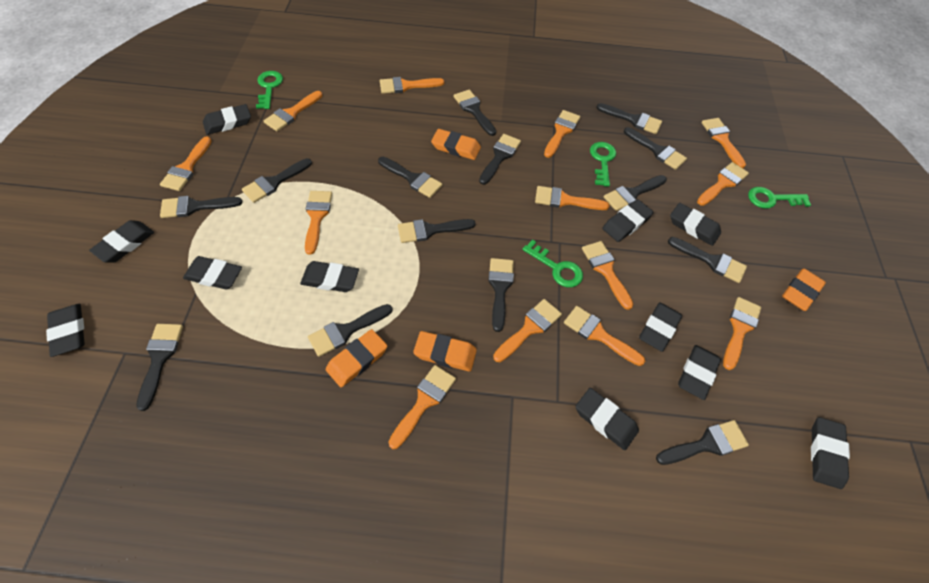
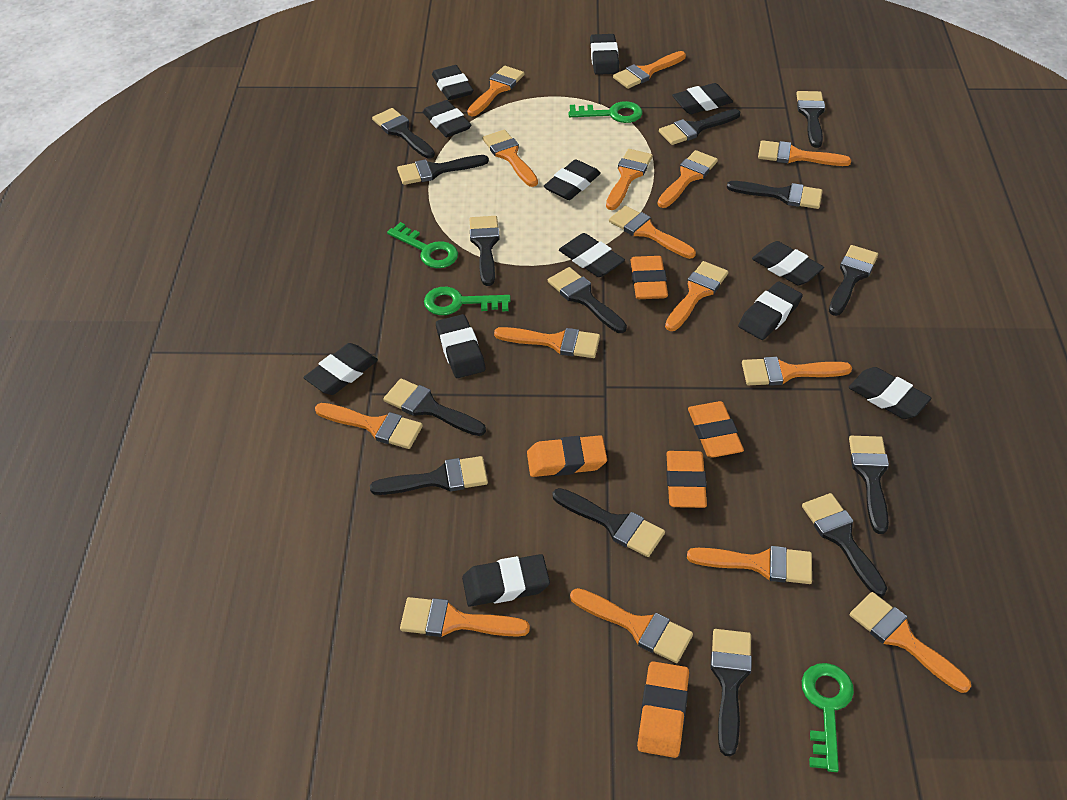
black eraser: [46,304,85,357] [89,220,154,263] [183,256,242,290] [203,104,251,135] [300,261,359,292] [575,388,639,450] [602,199,654,242] [639,303,682,352] [670,203,721,246] [678,345,721,400] [811,417,850,489] = 11 -> [303,343,378,395] [423,100,471,137] [432,65,473,100] [436,314,485,378] [462,554,550,606] [544,159,601,200] [559,233,625,277] [590,34,619,75] [672,83,733,114] [738,281,803,340] [752,241,824,286] [849,367,931,419] = 12
orange brush: [160,136,212,191] [264,91,322,131] [305,191,332,255] [380,77,444,94] [388,365,456,449] [493,299,562,362] [535,186,610,210] [544,110,580,158] [564,306,645,366] [582,241,633,310] [697,162,749,206] [701,118,746,168] [723,297,761,370] = 13 -> [315,403,423,449] [400,597,530,637] [467,66,524,116] [483,130,538,187] [494,327,600,358] [570,588,693,663] [606,149,653,210] [609,206,696,259] [613,51,686,89] [658,150,718,208] [665,261,728,331] [687,546,812,584] [742,357,852,386] [758,140,851,166] [850,592,971,693] = 15
orange eraser: [326,329,387,387] [413,331,477,372] [431,129,481,160] [782,268,826,311] = 4 -> [527,435,607,477] [631,256,668,299] [637,661,689,758] [666,451,707,508] [688,401,744,457] = 5

